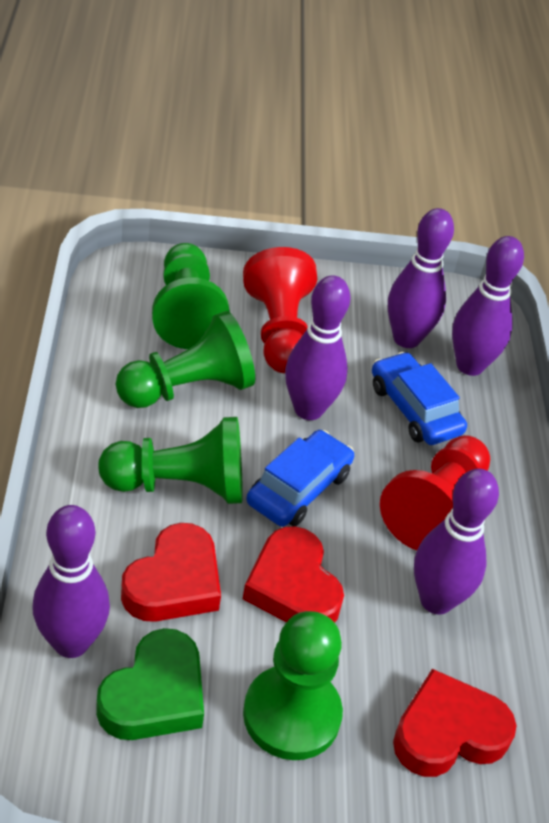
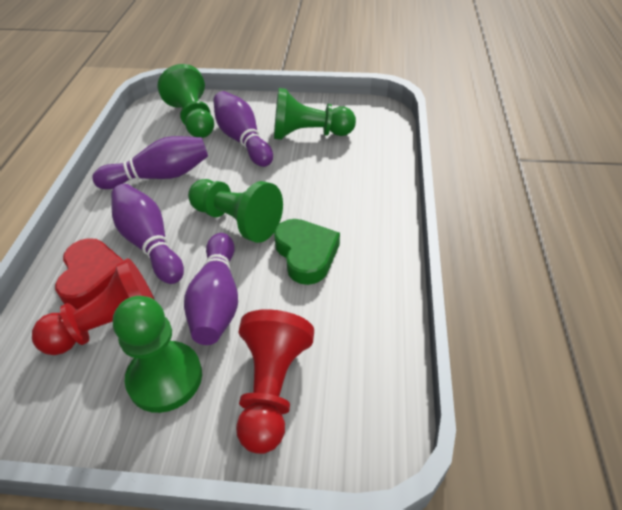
blue car: [247,430,354,527] [372,352,467,445] = 2 -> none = 0
purple bowling pin: [32,505,110,658] [285,275,350,420] [388,208,454,348] [414,469,499,615] [452,236,524,376] = 5 -> [92,136,208,189] [111,184,184,284] [184,233,238,345] [213,91,273,167] = 4
red heart: [121,523,221,622] [243,526,344,623] [393,669,517,777] = 3 -> [55,238,123,309] = 1

